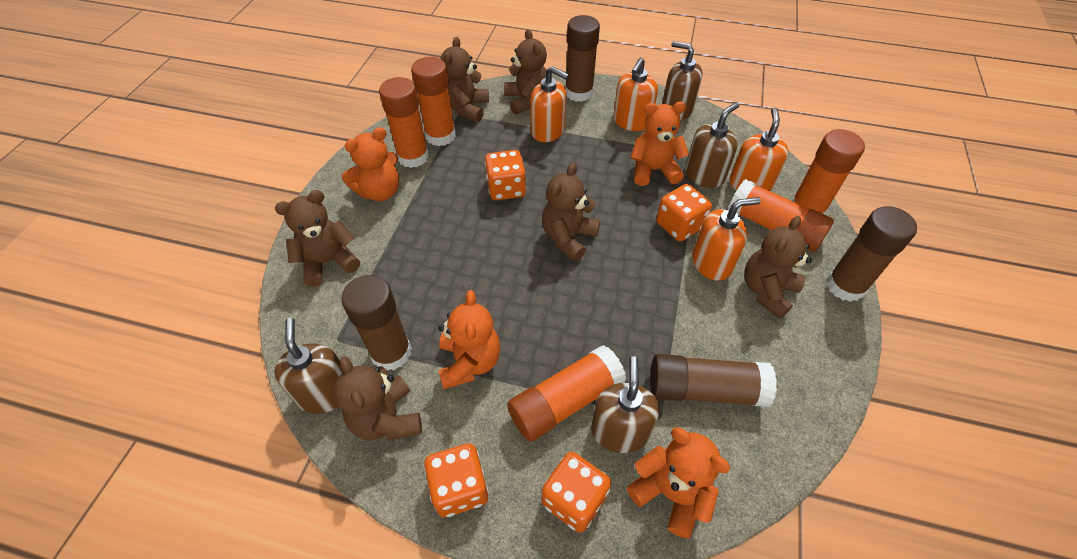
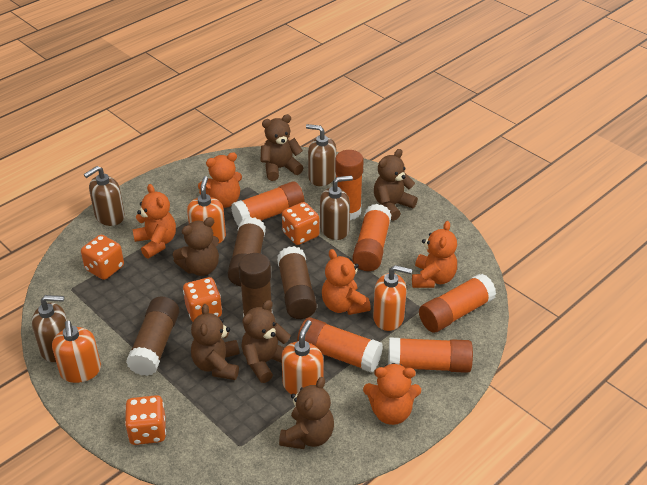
orange glue stick: [379,77,429,168] [411,57,456,146] [507,345,626,442] [728,179,834,252] [792,129,865,215] = 5 -> [231,181,304,226] [297,317,383,373] [335,150,364,220] [352,204,392,271] [388,338,473,373] [419,274,496,333] = 6
orange teddy bear: [342,127,399,201] [438,290,501,389] [627,427,730,539] [631,102,689,186] = 4 -> [133,184,176,259] [198,152,242,208] [322,249,371,315] [363,363,421,425] [412,221,457,288] = 5

